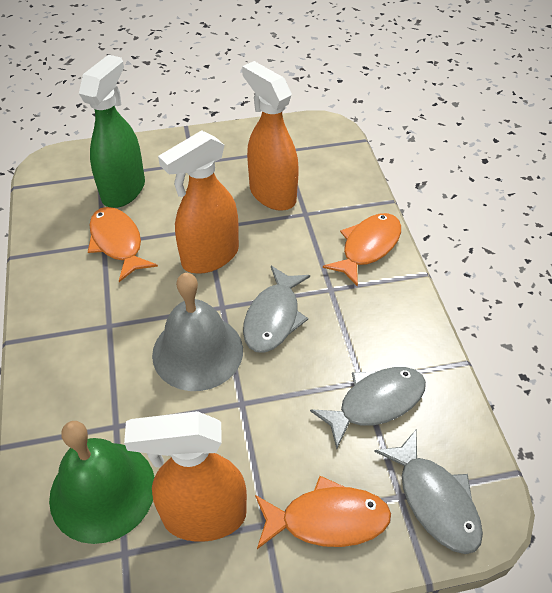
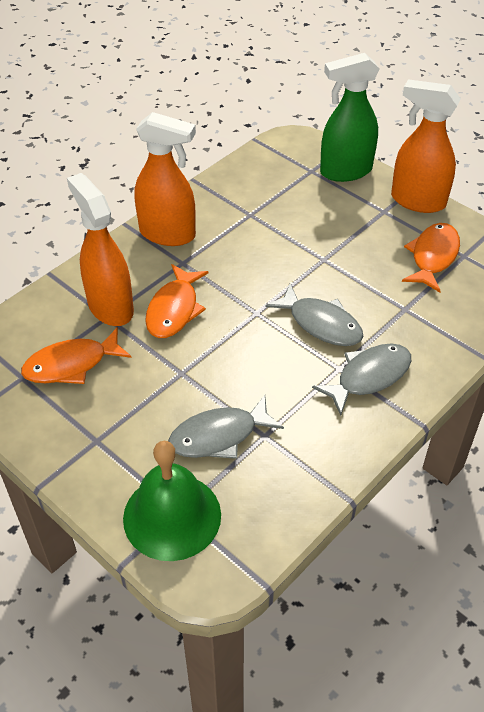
grey bell: [152,273,243,391] = 1 -> none = 0

